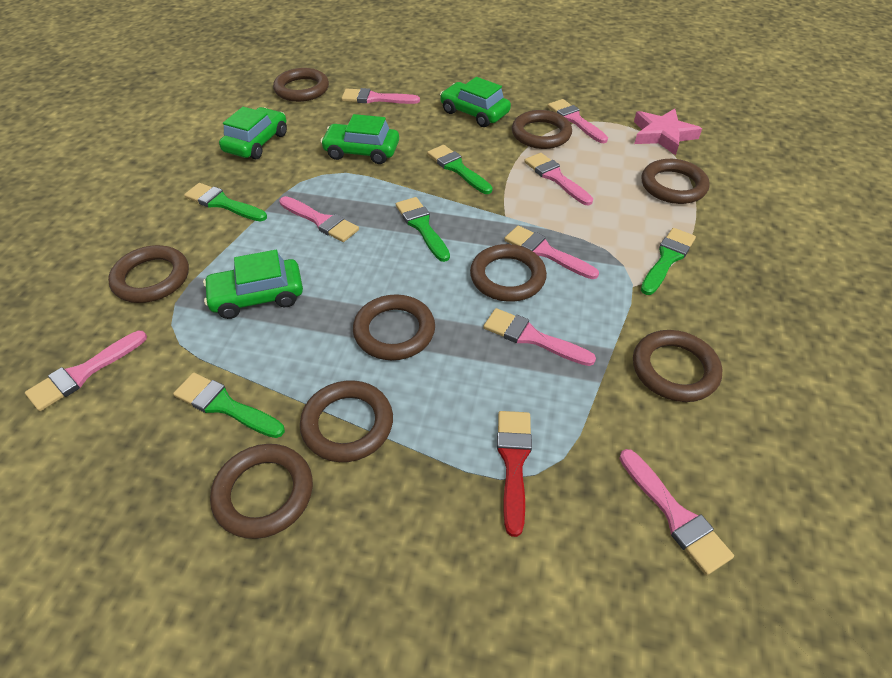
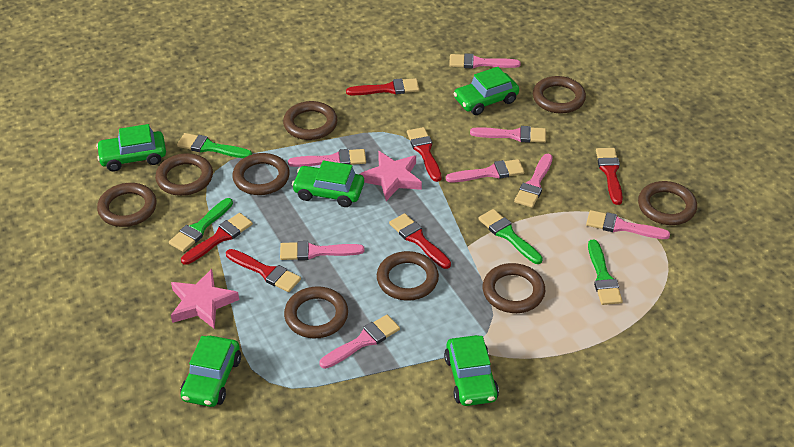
green brush: [173,373,285,438] [184,183,267,222] [396,197,450,262] [427,145,493,194] [641,228,696,295] = 5 -> [169,198,233,252] [177,133,252,158] [478,209,543,264] [588,240,623,305] = 4
green car: [203,250,303,319] [219,107,287,159] [320,114,399,164] [440,77,511,127] = 4 -> [96,124,166,171] [180,336,241,407] [292,160,364,207] [444,335,499,406] [453,67,519,115] = 5
pink star: [634,109,702,155] = 1 -> [171,269,239,329] [360,151,422,201] = 2
red brush: [497,411,532,537] = 1 -> [181,213,253,265] [226,249,301,292] [346,78,419,95] [389,213,451,269] [407,127,441,182] [596,148,623,205] = 6

